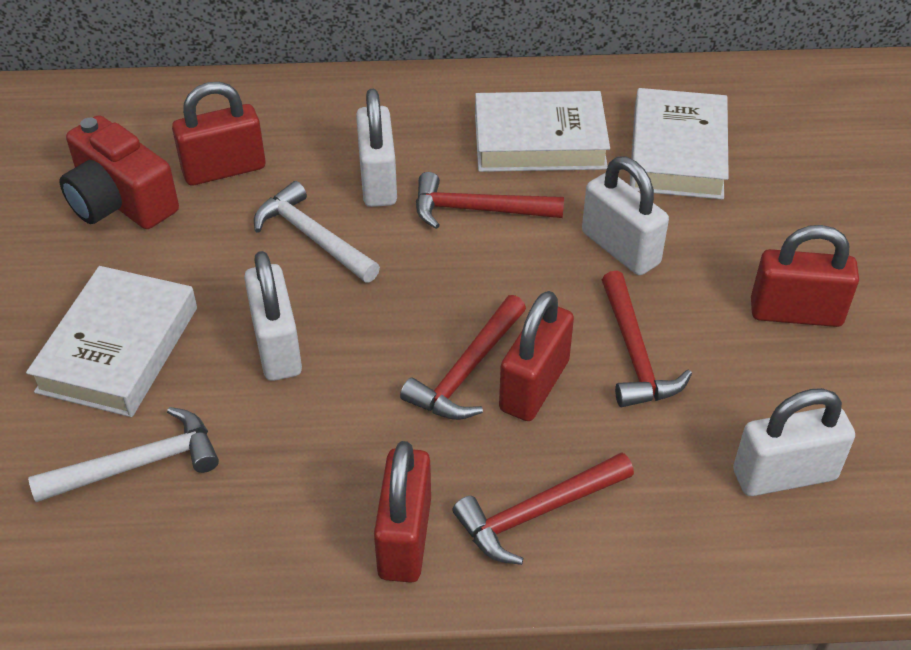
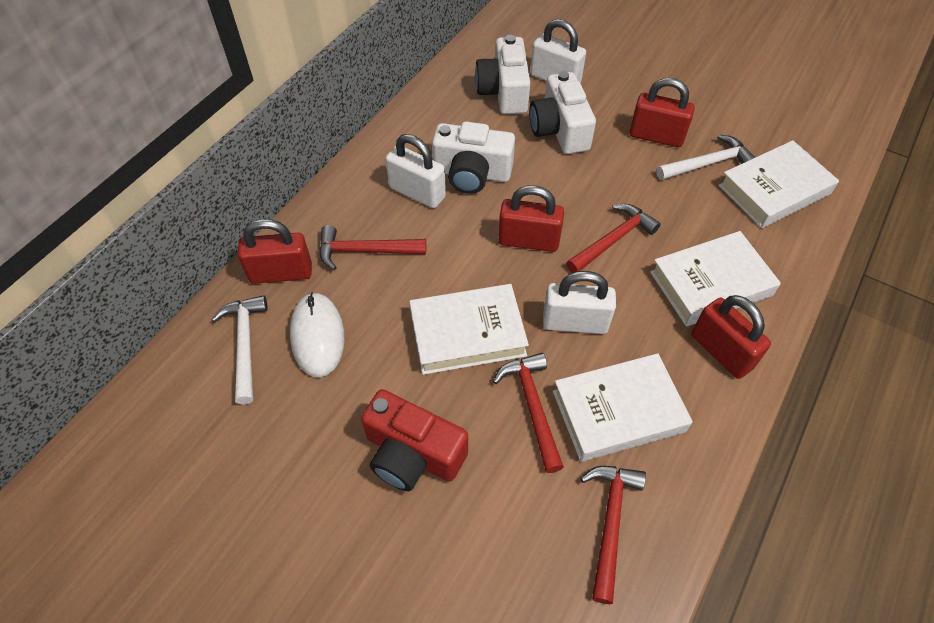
white book: [26,266,197,417] [475,91,610,172] [630,88,729,200] = 3 -> [409,284,529,375] [553,353,692,462] [650,231,781,326] [718,140,839,228] = 4
white camera: none = 0 -> [432,122,515,194] [475,35,530,114] [529,71,596,154] = 3
white mouse: none = 0 -> [290,292,344,377] = 1
white padlock: [244,251,302,381] [356,89,397,207] [582,157,669,275] [733,388,855,496] = 4 -> [385,134,446,208] [530,19,586,83] [543,271,616,334] = 3

